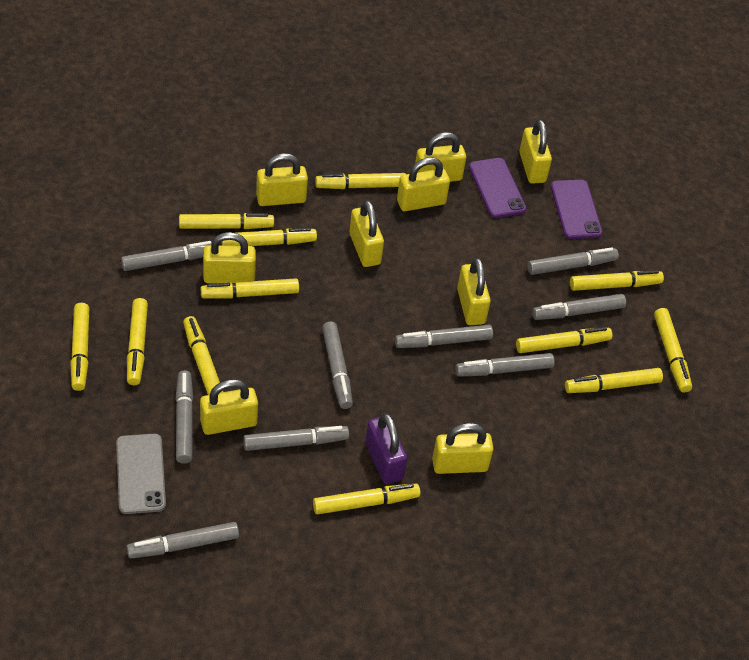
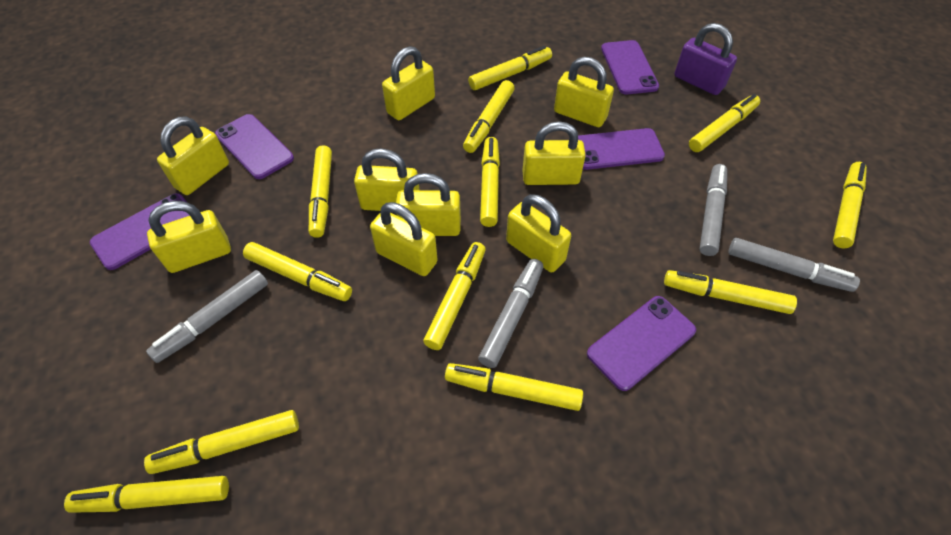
grey marker: [121,241,212,271] [127,522,239,559] [175,370,193,464] [243,426,349,451] [322,322,353,409] [395,325,493,348] [455,353,555,377] [527,247,619,275] [532,294,626,320] = 9 -> [146,270,268,363] [478,259,544,368] [699,164,727,256] [728,238,860,292] = 4
grey phone: [116,434,166,514] = 1 -> none = 0
purple phone: [469,158,527,218] [551,180,603,239] = 2 -> [90,193,190,270] [215,114,294,179] [578,128,665,170] [587,296,696,391] [601,40,659,95] = 5

